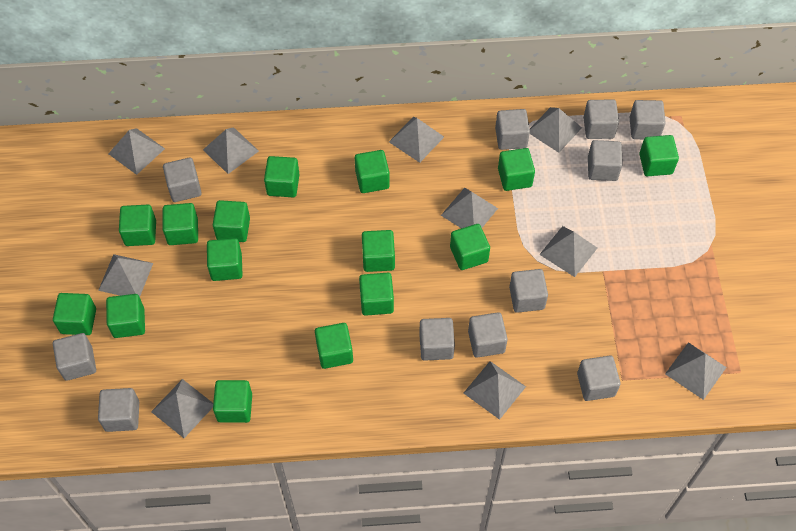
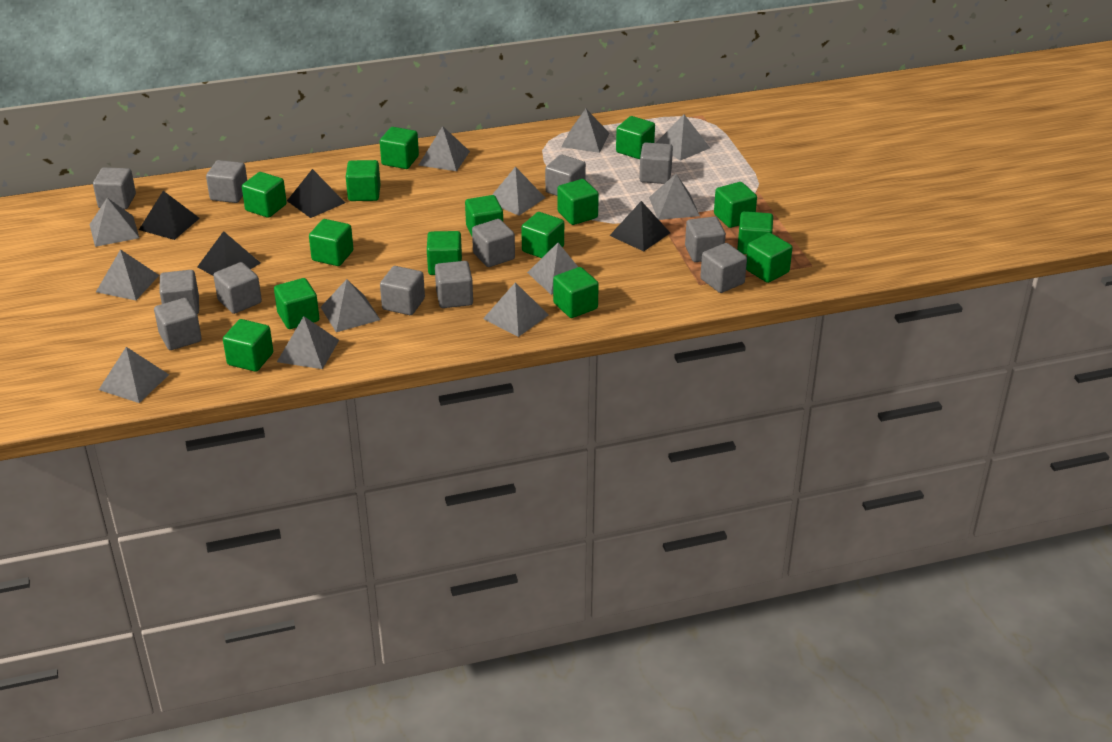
black pyramid: none = 0 -> [139,191,200,240] [197,231,261,276] [287,169,345,218] [609,201,670,252] = 4
grey cube: [53,333,96,381] [98,388,139,432] [163,158,202,202] [419,318,455,361] [468,312,508,358] [495,109,530,150] [509,269,548,313] [577,356,621,401] [583,99,619,139] [588,140,623,181] [630,100,666,139] = 11 -> [93,167,136,209] [154,298,202,350] [160,270,199,314] [206,160,247,203] [213,262,262,314] [380,266,425,315] [435,261,473,308] [472,219,515,267] [545,155,586,196] [639,143,673,184] [685,217,726,262] [700,243,747,293] = 12
grey pyramid: [98,254,153,297] [108,128,165,175] [151,379,213,438] [203,127,259,174] [389,117,444,163] [441,188,498,228] [464,361,526,420] [530,107,582,153] [539,226,597,277] [665,342,727,400] = 10 -> [90,198,139,247] [96,249,159,300] [99,347,169,403] [277,316,339,369] [321,279,380,332] [419,126,470,171] [483,282,549,337] [492,167,545,216] [527,243,578,295] [561,109,610,153] [649,174,700,220] [656,115,710,161] = 12

